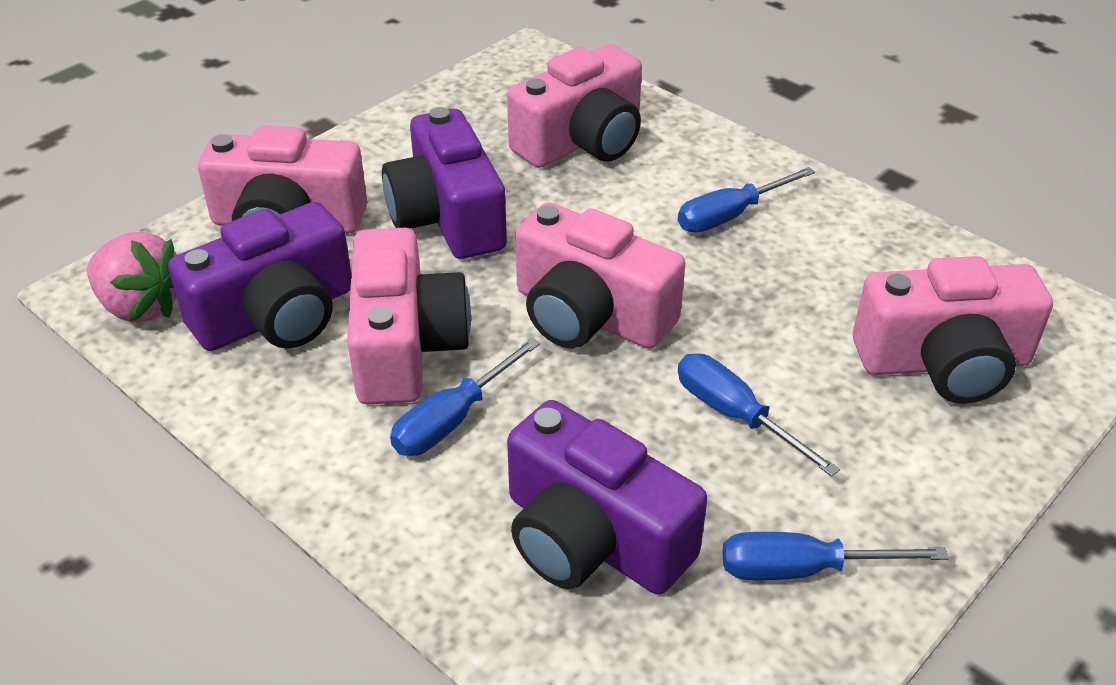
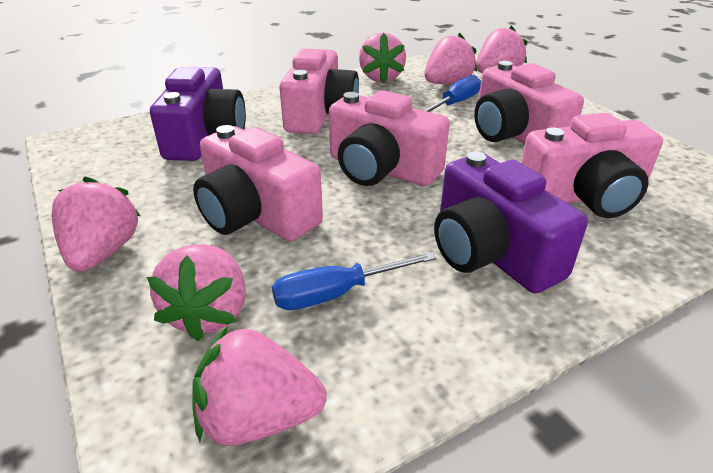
blue screwdriver: [390,338,540,456] [678,167,815,232] [678,353,840,477] [722,532,949,580] = 4 -> [272,252,436,310] [423,75,481,112] = 2
pink strawberry: [87,231,177,323] = 1 -> [52,177,141,272] [147,244,246,341] [192,326,327,446] [359,33,406,84] [425,33,477,84] [476,25,527,73] = 6
purple camera: [168,202,351,351] [382,107,507,259] [507,400,707,594] = 3 -> [150,67,246,161] [434,152,588,293] = 2

